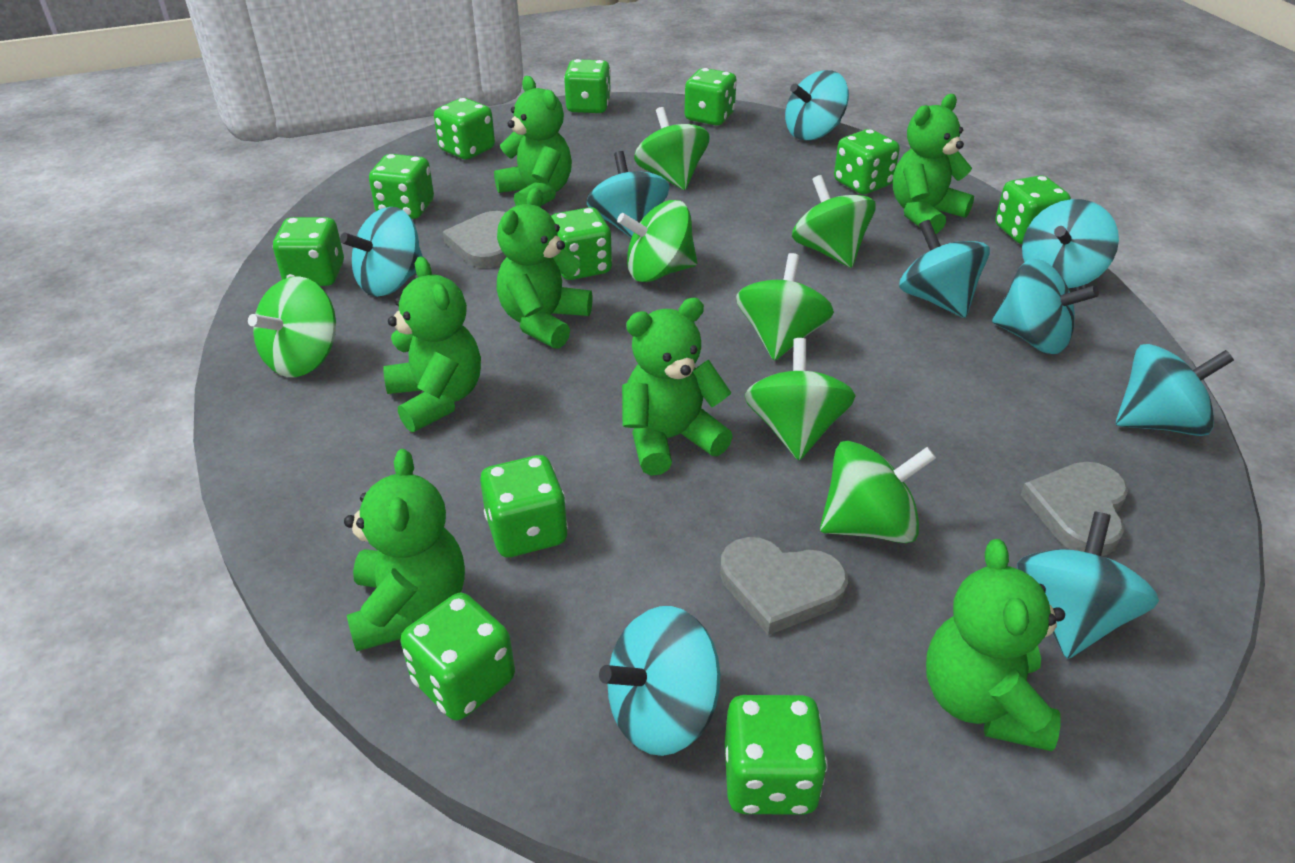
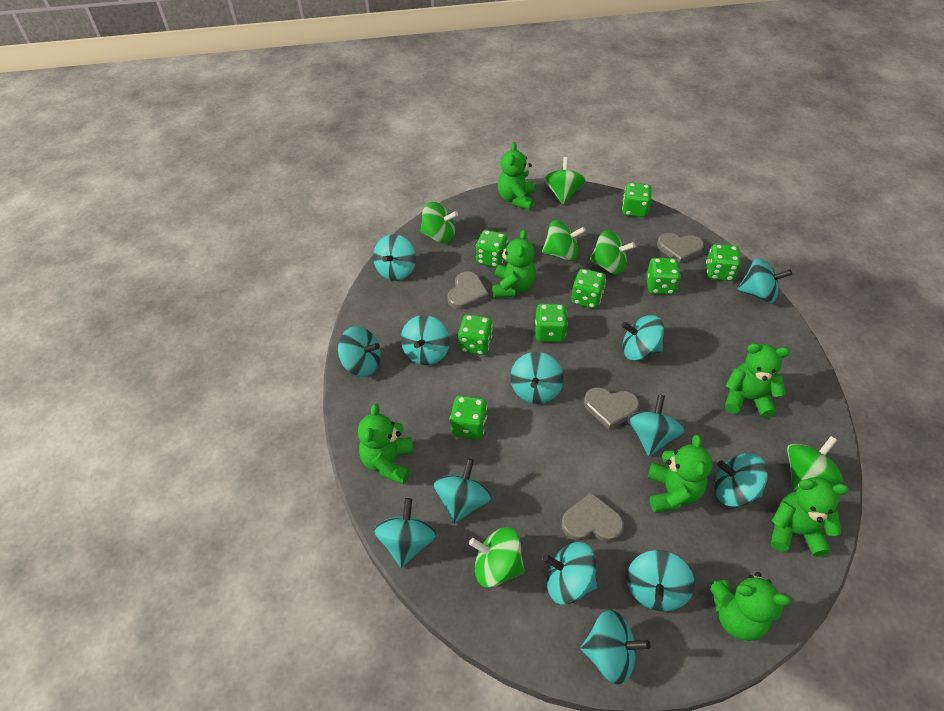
green dice: [273,217,344,286] [369,154,434,219] [400,593,515,720] [434,98,495,160] [480,455,568,557] [551,207,612,280] [564,59,611,113] [685,68,737,125] [725,695,827,815] [834,129,900,194] [995,175,1071,244] = 11 -> [450,395,487,440] [458,314,493,355] [476,230,508,268] [535,304,568,342] [571,269,606,309] [622,183,652,217] [646,258,681,294] [706,244,741,281] = 8
green spinning top: [248,276,336,377] [617,200,698,282] [634,107,710,190] [736,253,834,361] [744,338,856,460] [792,175,876,268] [820,441,936,543] = 7 -> [421,202,458,243] [469,527,525,588] [542,220,586,261] [544,157,586,204] [590,230,635,275] [787,436,843,491] = 6
grey heart: [443,211,506,268] [720,537,848,635] [1021,462,1128,556] = 3 -> [447,271,489,310] [561,492,624,542] [584,387,639,430] [657,233,704,264] = 4
turquoise spinning top: [340,207,423,297] [587,151,669,238] [599,606,720,756] [785,70,849,140] [899,220,990,318] [992,259,1099,354] [1017,512,1159,659] [1022,199,1119,288] [1116,344,1234,436] = 9 -> [338,326,381,377] [373,234,416,281] [374,498,436,568] [401,315,450,365] [434,458,492,524] [510,352,564,404] [543,542,598,604] [580,610,650,685] [621,315,664,361] [627,394,684,456] [627,550,695,612] [714,453,768,507] [737,258,792,303] = 13

